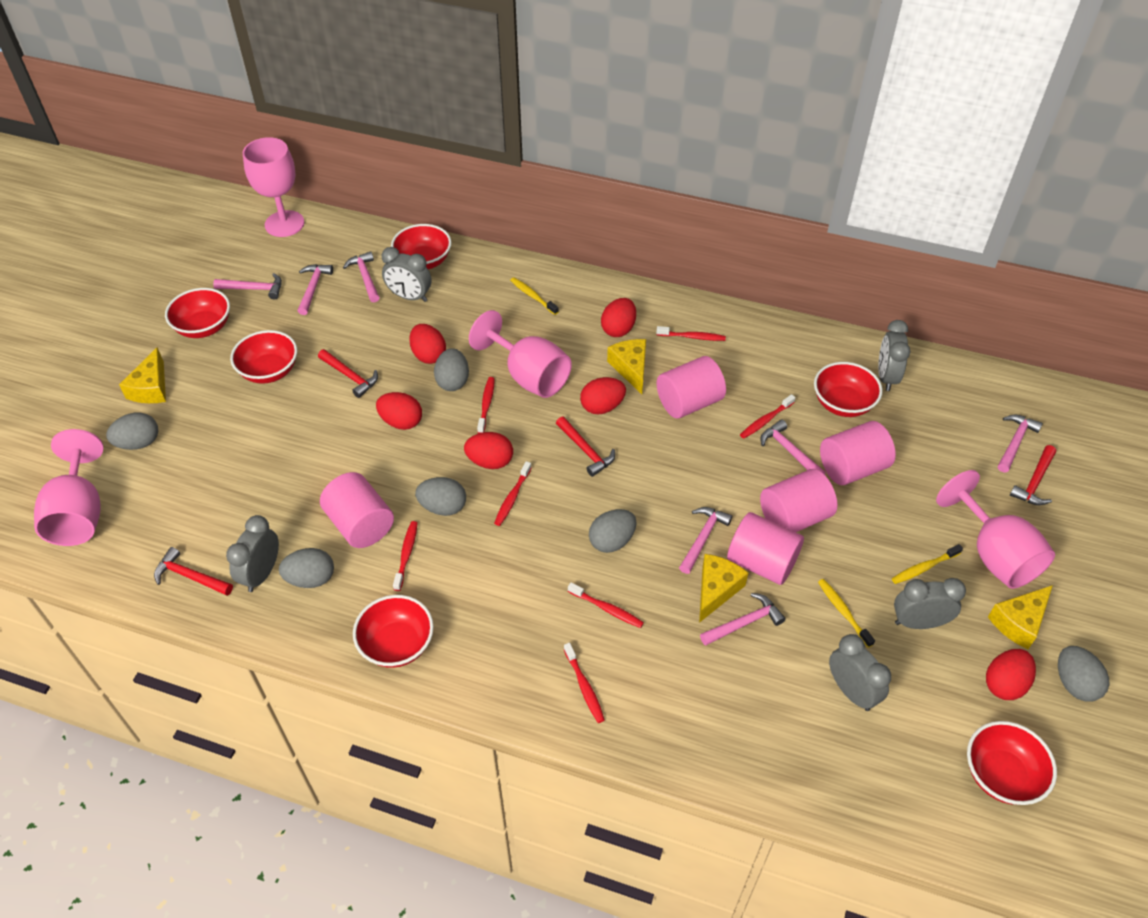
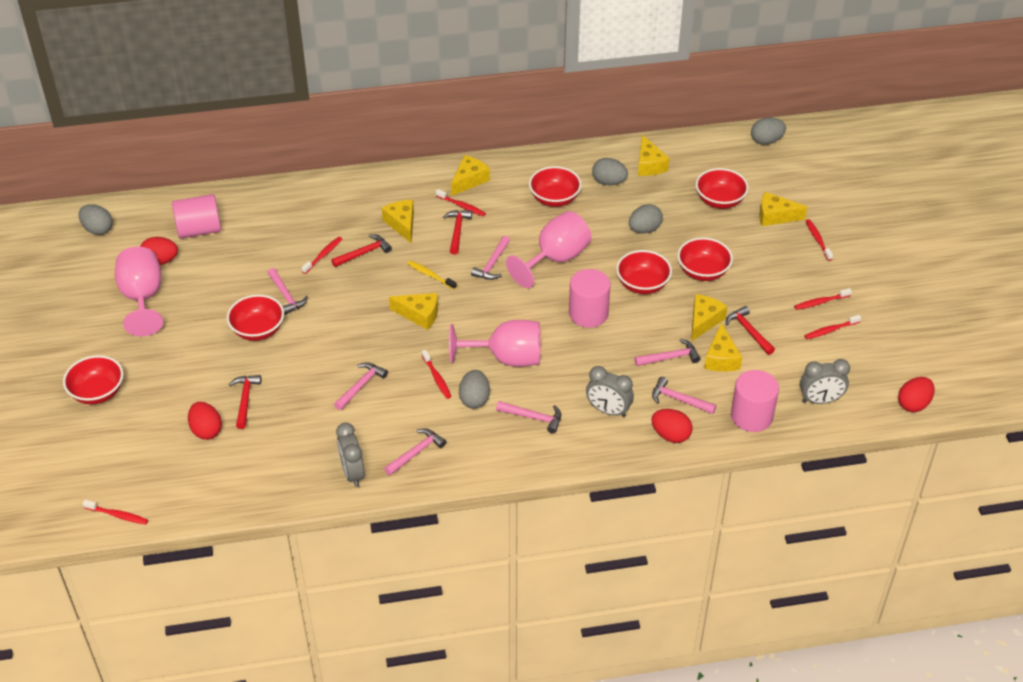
grey clock: [226,515,279,592] [382,247,431,302] [829,634,891,711] [878,320,910,391] [894,578,966,629] = 5 -> [336,423,365,487] [586,366,634,417] [800,359,850,404] = 3
grey egg: [106,413,158,450] [279,548,334,588] [415,477,466,516] [434,348,469,391] [589,509,636,553] [1058,646,1109,701] = 6 -> [79,204,113,235] [459,370,490,409] [592,158,628,185] [629,204,663,234] [751,117,786,145] = 5
pink cylinder: [320,472,394,548] [656,356,726,419] [727,512,804,585] [760,469,838,532] [820,421,896,485] = 5 -> [172,194,221,239] [569,269,611,328] [731,370,779,432] = 3
pink goblet: [34,429,104,546] [243,137,304,237] [469,310,572,398] [936,470,1055,589] = 4 -> [115,247,163,336] [449,320,540,367] [506,211,592,288] = 3
red egg: [376,392,422,430] [409,324,446,364] [464,432,513,469] [580,377,626,415] [601,298,636,337] [986,649,1036,700] = 6 -> [140,237,178,265] [188,402,222,440] [651,409,692,443] [898,377,935,412] = 4
yellow cheese: [119,347,166,403] [607,339,646,394] [699,554,748,623] [988,585,1053,649] = 4 -> [382,200,414,244] [389,293,438,330] [451,155,490,196] [638,135,669,176] [691,294,728,342] [704,323,742,372] [759,192,807,226] = 7
yellow toothbrush: [510,277,559,315] [818,579,875,648] [892,544,963,584] = 3 -> [407,261,457,290] = 1

